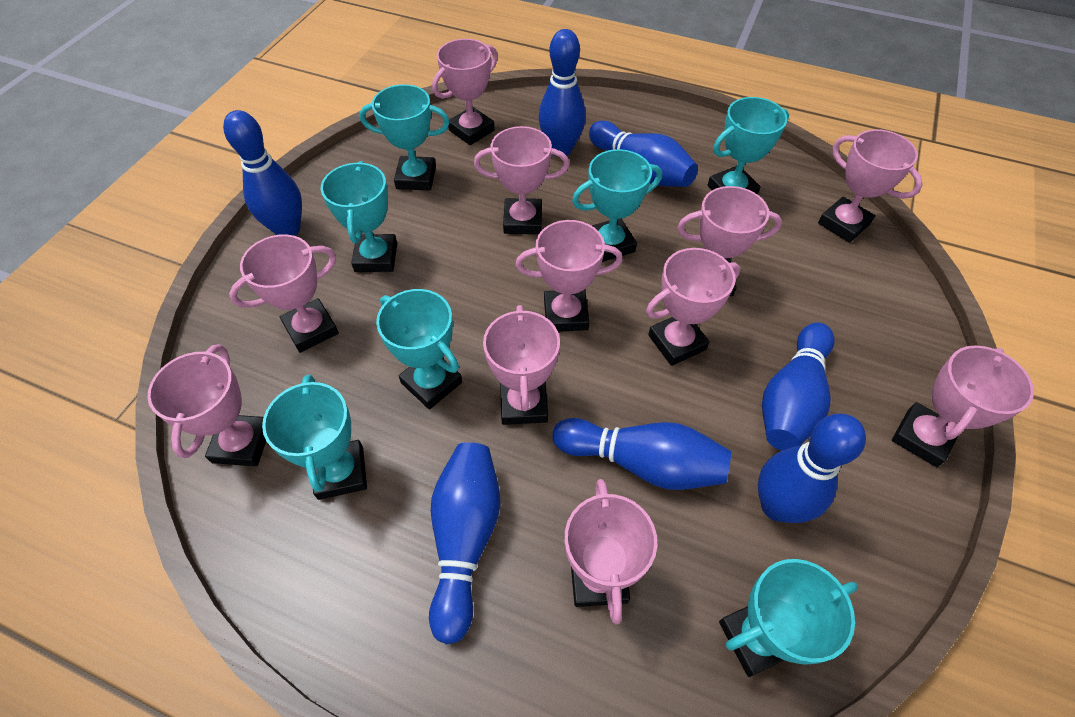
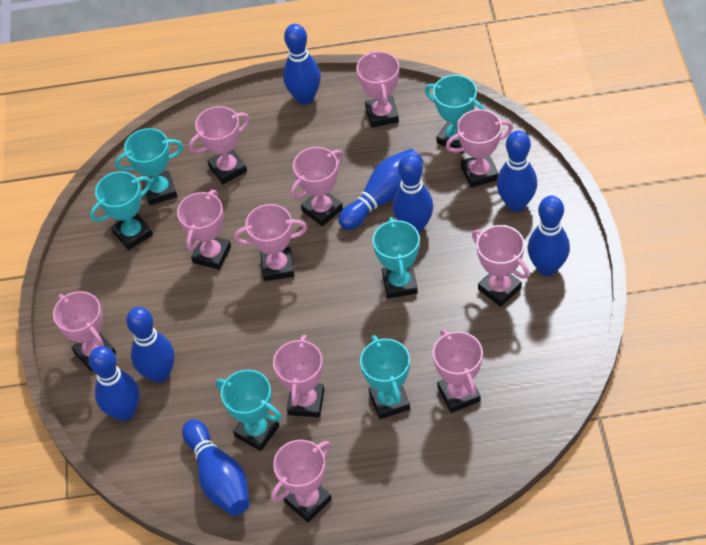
blue bowling pin: [223,110,302,236] [429,442,501,644] [539,29,586,156] [553,418,731,490] [589,121,698,187] [758,414,866,523] [762,322,835,451] = 7 -> [89,346,140,421] [126,307,174,383] [182,419,249,516] [283,24,321,105] [338,149,423,230] [393,154,433,233] [497,130,537,212] [527,196,570,276] = 8
turquoise trophy: [262,374,367,500] [321,161,397,272] [359,84,450,190] [376,289,462,409] [572,149,662,262] [708,97,789,194] [719,559,858,677] = 7 -> [90,171,153,250] [115,128,183,205] [216,370,282,451] [360,335,410,419] [373,217,420,298] [425,75,485,153] = 6

